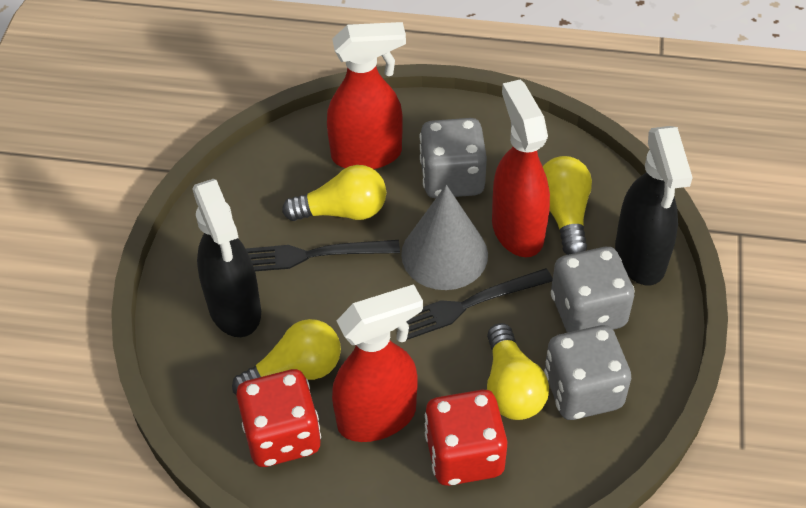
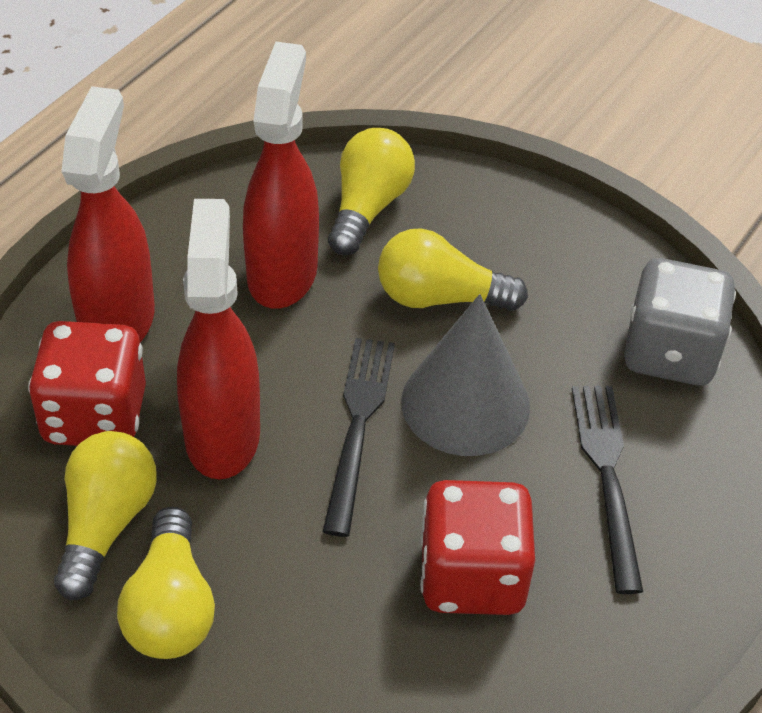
black spray bottle: [192,179,261,337] [615,126,693,285] = 2 -> none = 0
grey dice: [420,118,487,198] [544,325,631,420] [551,247,634,333] = 3 -> [624,258,736,385] = 1

